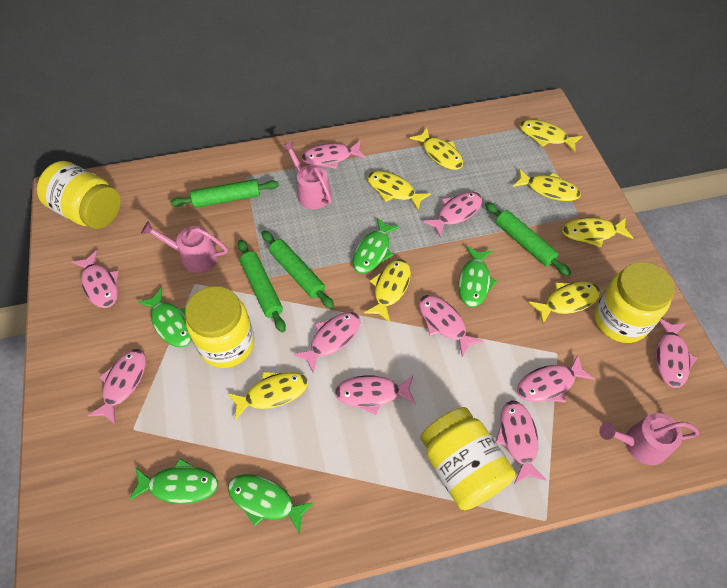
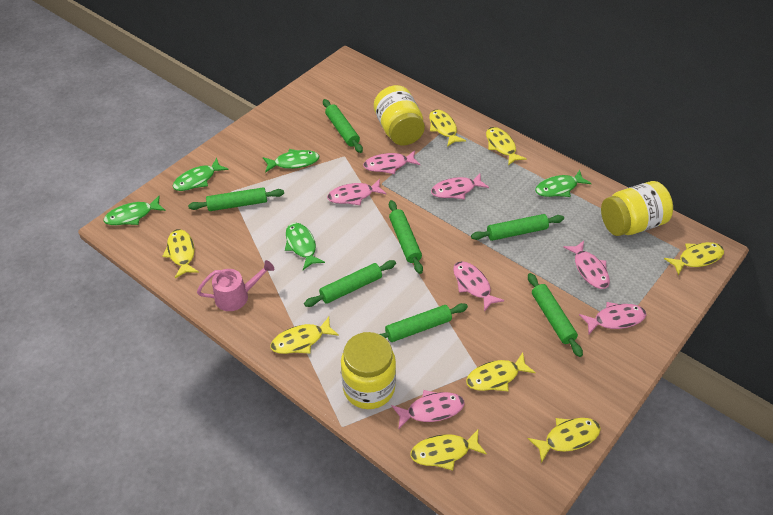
green rolling pin: [171,179,279,208] [238,239,286,332] [262,231,334,309] [485,202,571,276] = 4 -> [188,187,284,211] [304,260,396,307] [323,99,363,153] [379,303,468,342] [389,200,423,274] [471,214,564,241] [528,273,583,357] = 7
pink fish: [72,250,119,308] [87,349,146,425] [293,312,360,373] [301,140,366,169] [335,375,416,415] [419,295,484,357] [423,192,482,237] [496,400,546,484] [517,355,594,402] [656,319,697,388] = 10 -> [327,179,386,205] [363,150,420,174] [391,390,464,430] [431,174,489,199] [453,261,504,311] [563,241,610,289] [579,302,646,334] = 7
pink watering can: [141,221,228,273] [282,141,332,209] [599,413,699,465] = 3 -> [197,260,274,311] = 1
yellow jar: [37,161,121,229] [185,286,254,368] [420,407,515,510] [594,262,675,343] = 4 -> [341,332,396,409] [374,85,425,145] [601,181,673,236] = 3

